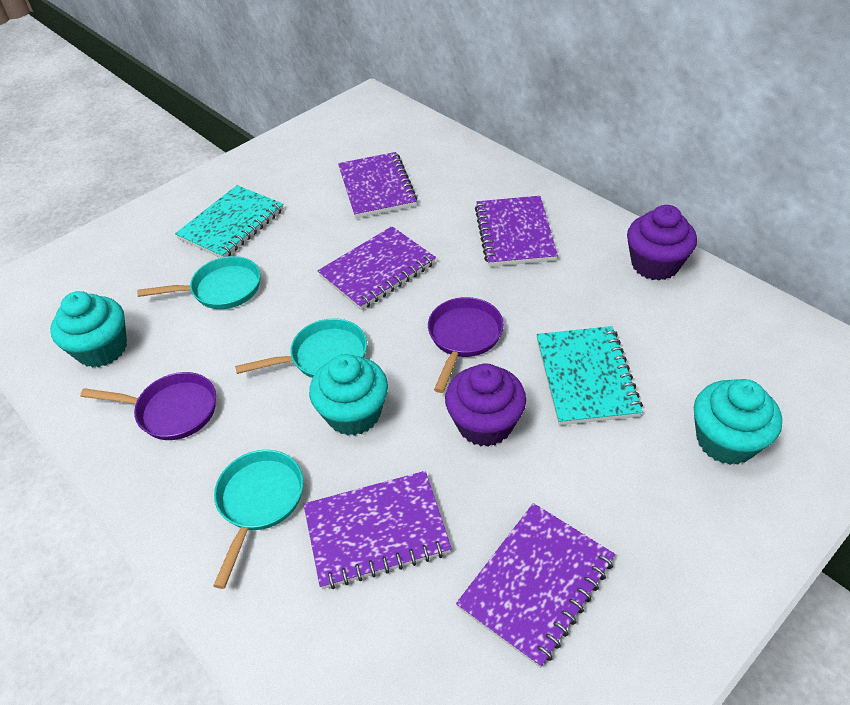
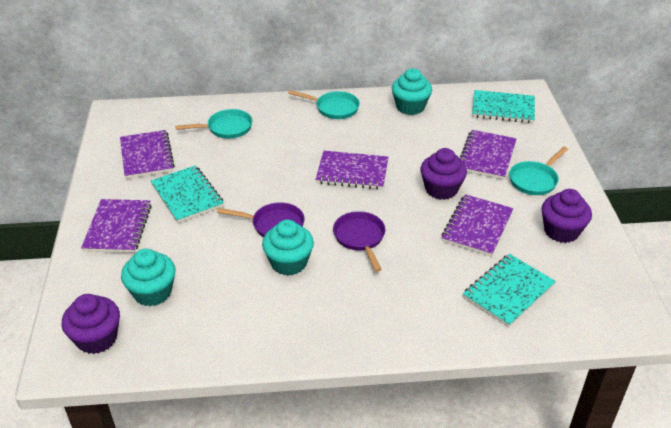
purple cupcake: [445,363,526,447] [627,205,697,281] = 2 -> [62,294,120,354] [421,148,467,200] [542,189,592,243] = 3
turquoise notebook: [175,185,284,258] [536,326,643,425] = 2 -> [151,165,224,223] [463,254,556,327] [472,90,535,123] = 3

